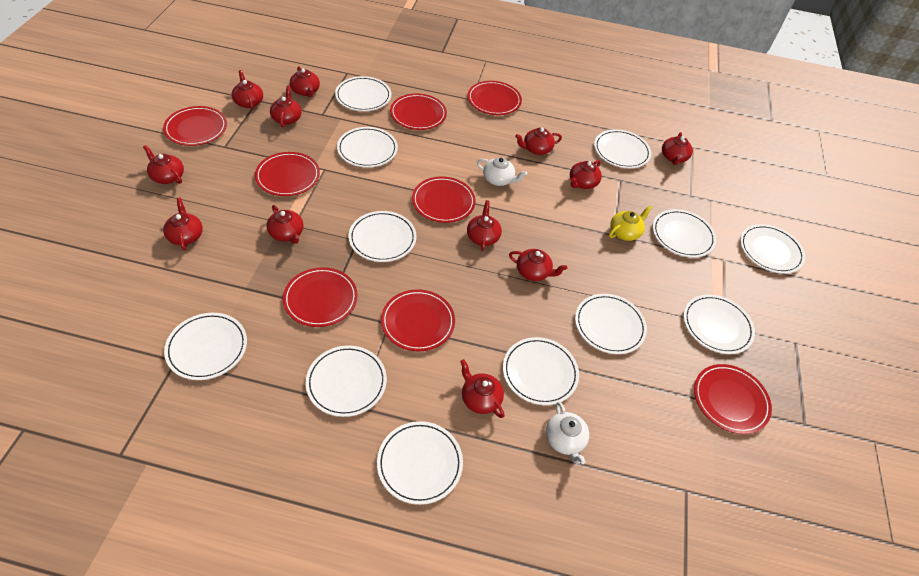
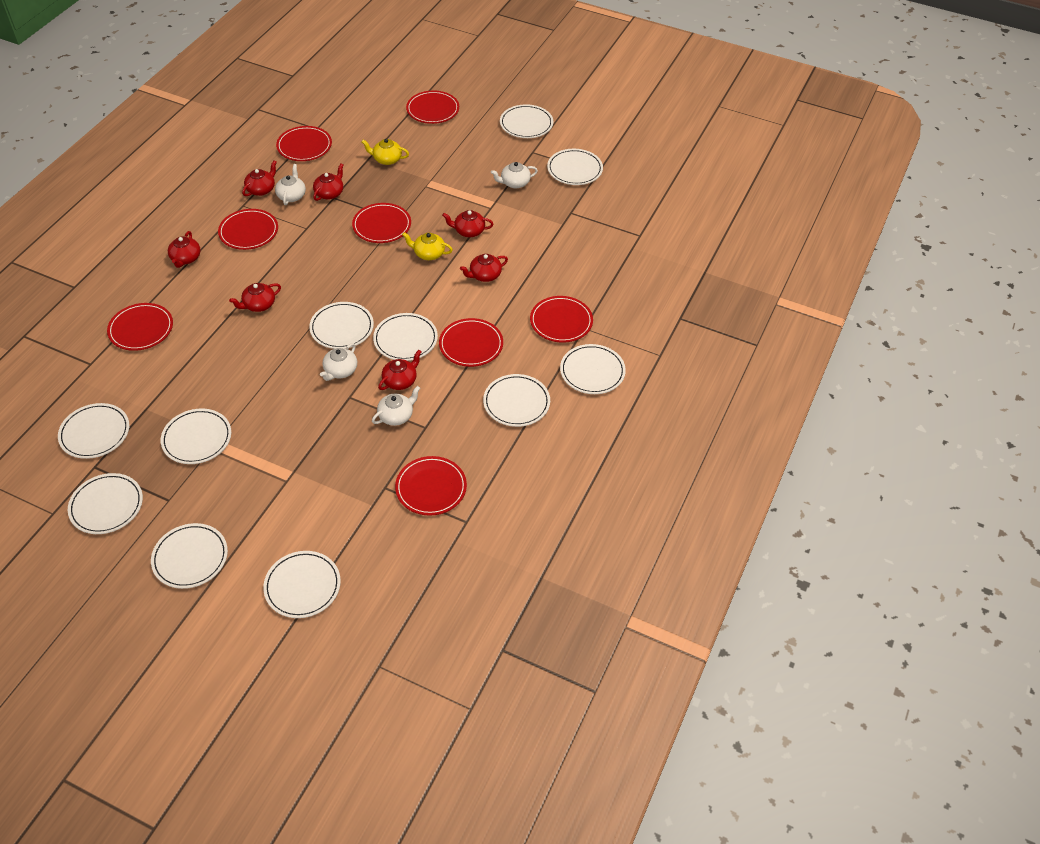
red teapot: [143,145,184,184] [163,198,203,251] [232,70,263,110] [266,205,304,244] [270,86,302,128] [290,66,320,97] [460,359,505,418] [467,200,502,251] [509,249,568,281] [515,128,562,155] [570,160,602,189] [662,132,693,165] = 12 -> [168,231,201,268] [229,283,281,312] [242,160,277,196] [313,163,344,201] [378,350,422,390] [442,210,494,237] [460,254,508,282] = 7
white plate: [164,313,247,380] [306,345,387,417] [335,76,391,111] [337,127,398,168] [349,211,416,262] [377,421,463,505] [503,337,579,405] [575,294,647,354] [594,129,651,168] [653,209,716,258] [683,295,755,354] [740,224,805,274] = 12 -> [58,403,129,459] [68,473,143,534] [151,523,228,589] [161,409,231,464] [263,551,341,618] [309,302,374,349] [373,313,438,361] [483,374,550,427] [500,104,553,138] [547,149,603,185] [560,344,626,394] = 11
white teapot: [477,157,527,186] [546,402,589,464] = 2 -> [275,164,306,205] [320,343,357,381] [372,386,420,426] [491,162,538,188] = 4
yellow teapot: [609,205,652,241] = 1 -> [362,139,409,165] [402,232,453,260] = 2

